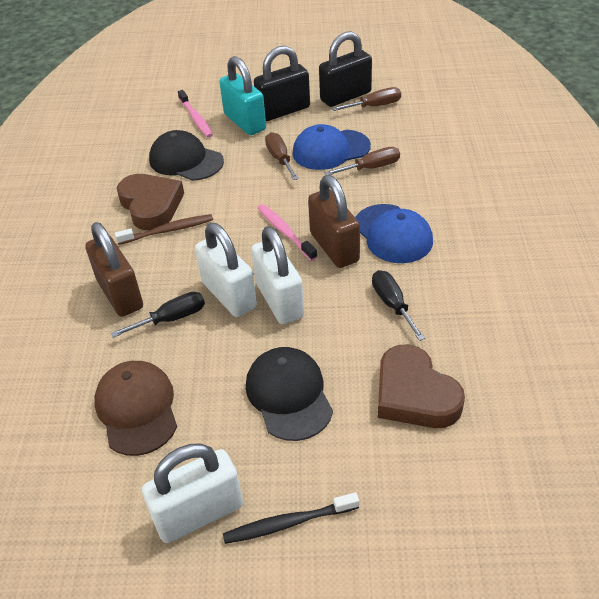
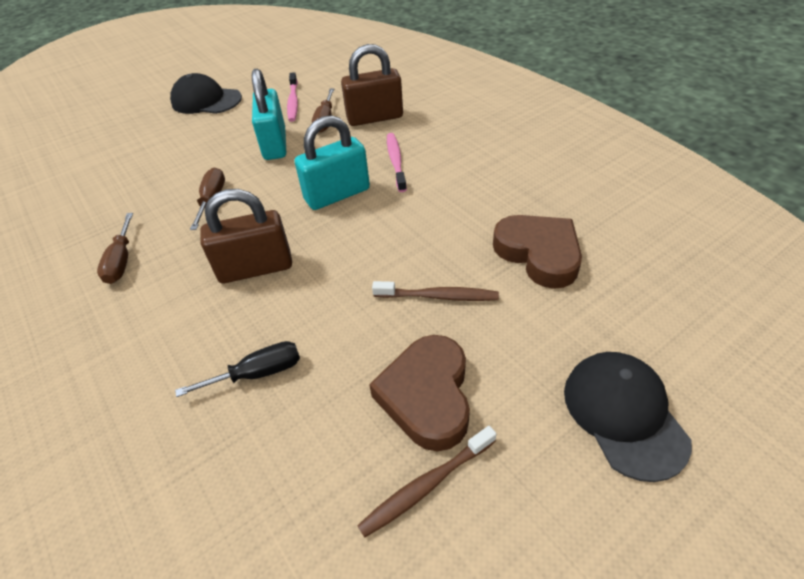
black padlock: [254,46,310,121] [319,31,372,107] = 2 -> none = 0
black screwdriver: [111,292,205,338] [372,270,425,341] = 2 -> [175,341,300,397] = 1
black toothbrush: [223,492,359,544] = 1 -> none = 0
blue cap: [293,124,371,170] [355,204,433,263] = 2 -> none = 0
brown cap: [94,361,177,456] = 1 -> none = 0
brown toothbrush: [115,214,213,245] = 1 -> [357,426,496,538] [372,281,499,301] = 2
turquoise padlock: [219,56,266,135] = 1 -> [252,69,286,160] [295,115,370,210] = 2
white padlock: [142,443,243,543] [195,223,257,317] [251,226,304,324] = 3 -> none = 0

